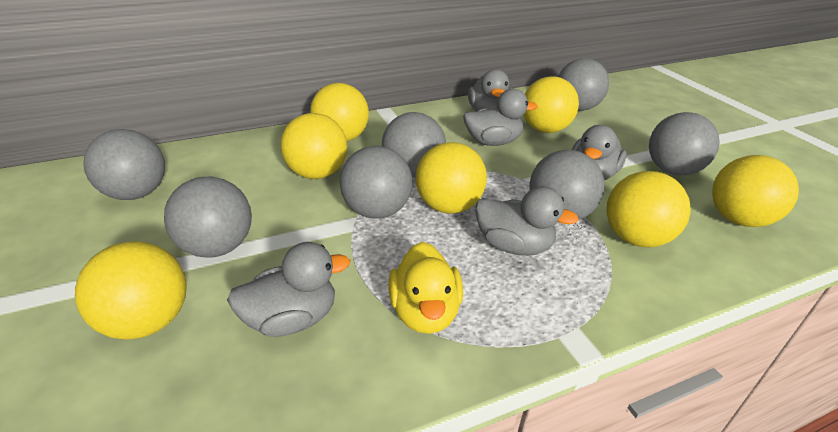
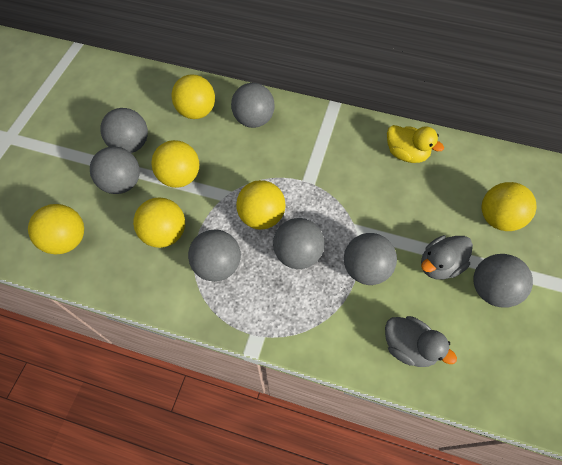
grey duck: [227,242,350,337] [463,89,538,146] [468,69,509,111] [475,186,579,256] [572,125,627,180] = 5 -> [385,316,457,367] [421,235,473,280] = 2
yellow ball: [75,241,187,340] [281,113,347,179] [310,83,369,141] [416,142,487,214] [524,76,579,133] [606,171,691,247] [712,155,799,227] = 7 -> [28,204,84,255] [133,198,185,248] [151,140,199,188] [171,74,215,119] [236,180,286,230] [481,182,536,231] = 6

